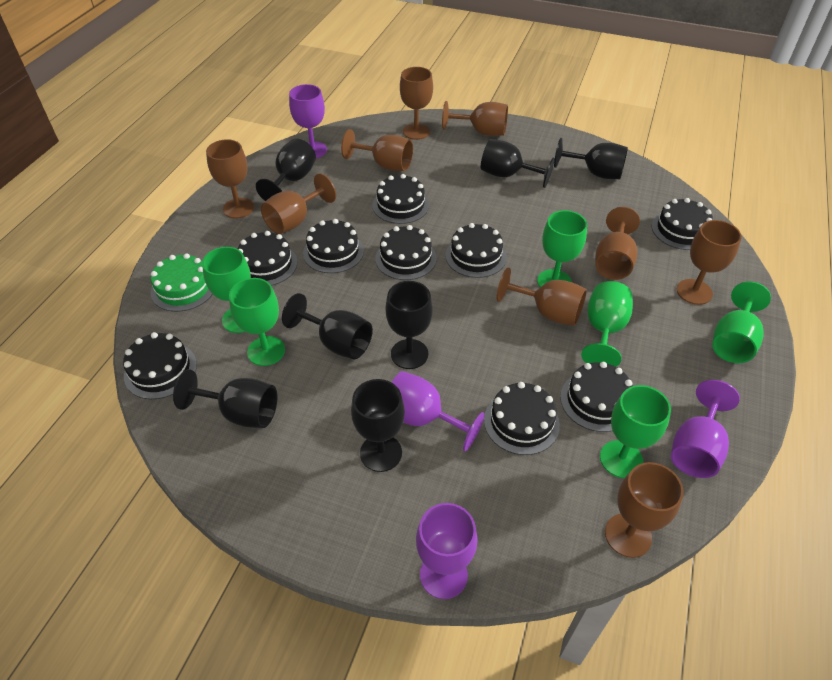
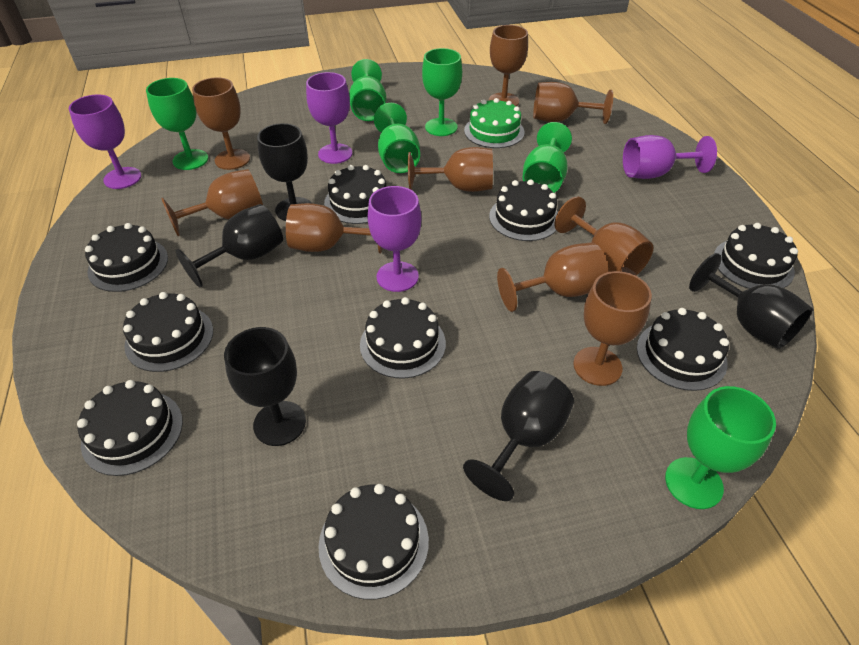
black goblet: [173,369,277,428] [256,139,316,201] [282,293,373,360] [351,379,405,472] [385,281,433,369] [481,139,555,188] [554,138,628,179] = 7 -> [176,204,283,287] [224,327,306,446] [257,123,312,221] [463,371,574,501] [689,253,813,349] = 5

